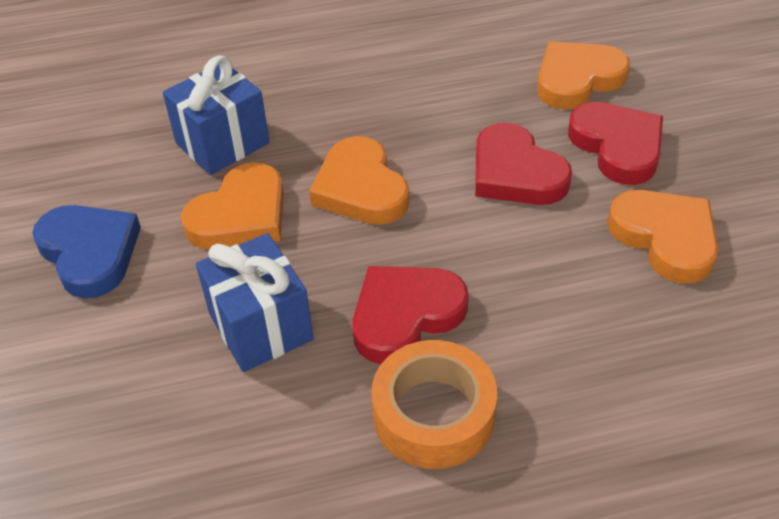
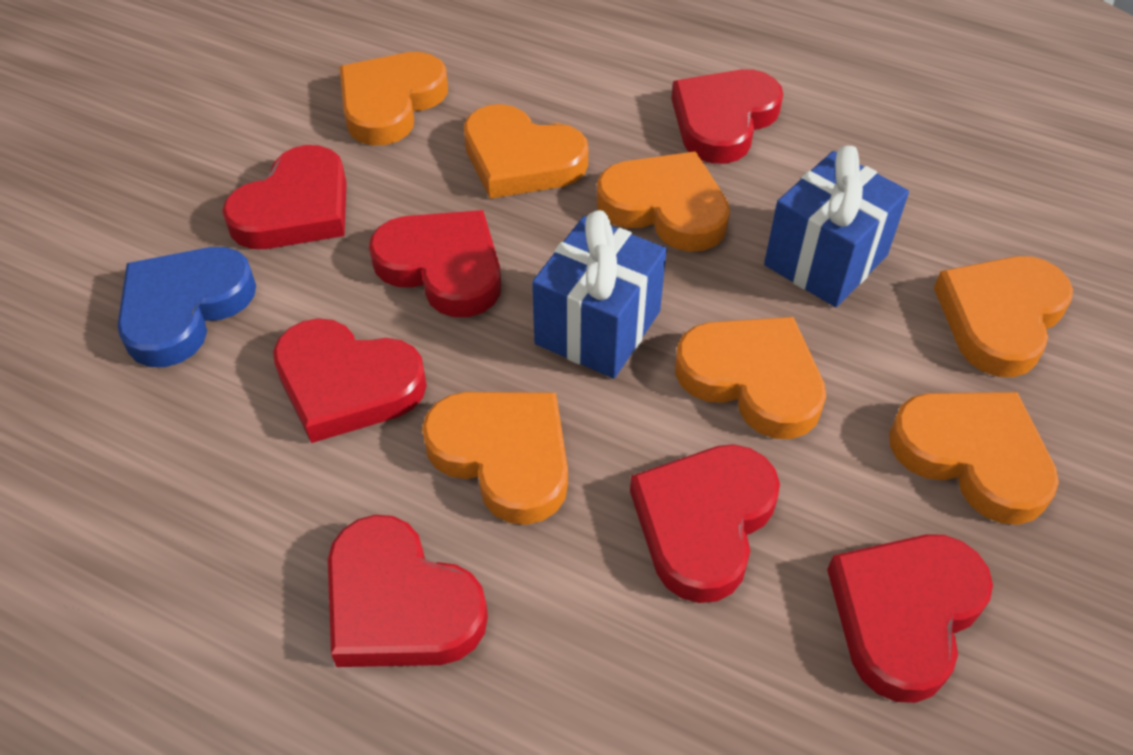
orange heart: [181,162,284,249] [309,136,409,225] [537,42,630,109] [607,190,718,283] = 4 -> [340,52,448,145] [422,392,568,525] [464,104,588,199] [597,152,730,252] [675,317,826,439] [889,392,1059,525] [934,256,1073,377] = 7
orange tape: [371,340,497,469] = 1 -> none = 0
red heart: [352,266,469,364] [475,123,572,205] [568,102,663,185] = 3 -> [222,145,347,249] [273,318,427,443] [328,515,488,667] [369,210,501,317] [630,444,780,603] [671,69,783,164] [827,534,993,703] = 7

